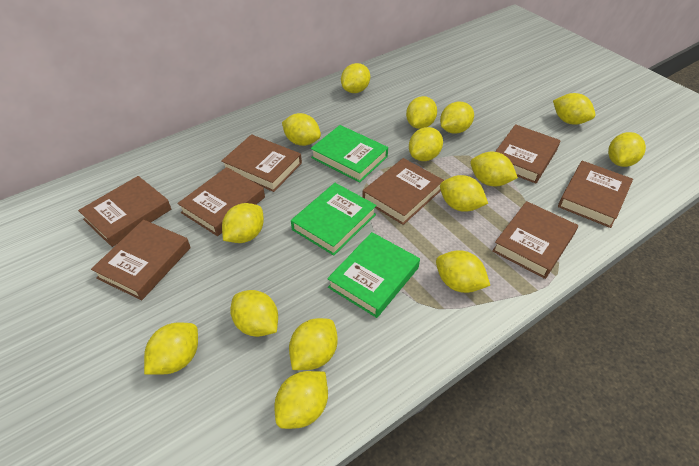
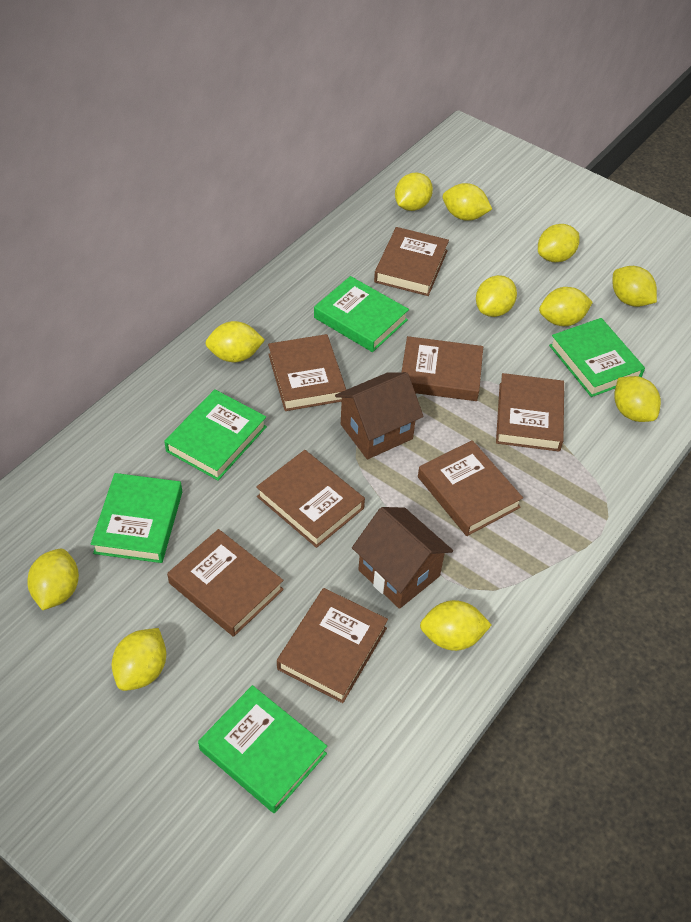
brown house: none = 0 -> [335,372,424,459] [352,507,453,609] = 2
green book: [291,183,377,256] [311,125,388,183] [327,232,420,318] = 3 -> [91,473,182,563] [164,389,267,480] [198,685,327,813] [314,276,409,352] [549,318,645,397] = 5
yellow lemon: [144,323,198,375] [222,203,264,243] [230,290,278,337] [275,371,328,429] [282,113,321,146] [289,318,338,370] [341,63,370,93] [406,96,437,129] [409,127,443,161] [436,250,490,293] [440,102,474,134] [440,175,488,212] [470,152,518,186] [553,93,595,125] [608,132,646,167] = 15 -> [27,549,79,610] [112,628,166,691] [205,321,265,362] [395,173,433,211] [420,600,492,651] [443,183,492,221] [476,275,517,317] [538,224,580,262] [539,287,593,326] [613,266,657,307] [614,376,661,422] = 11

